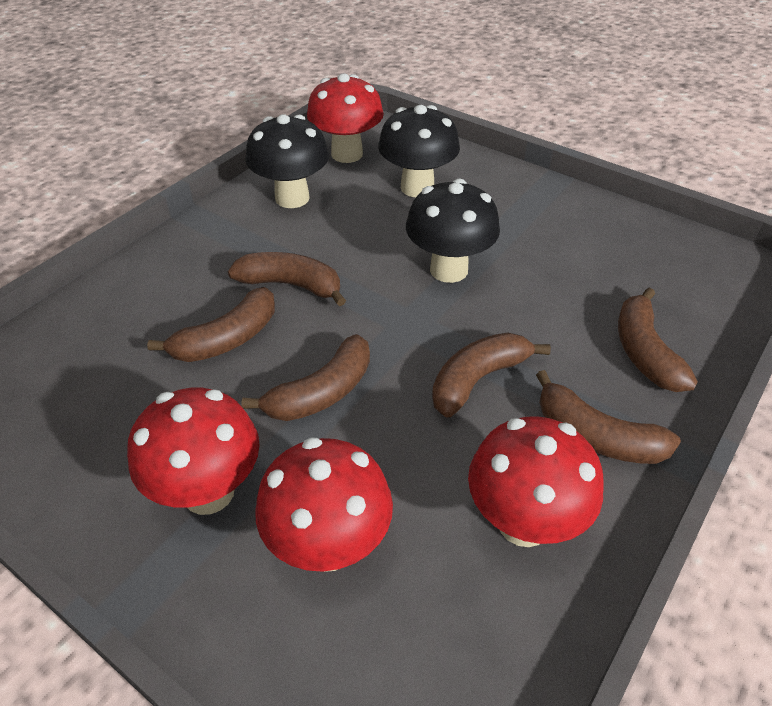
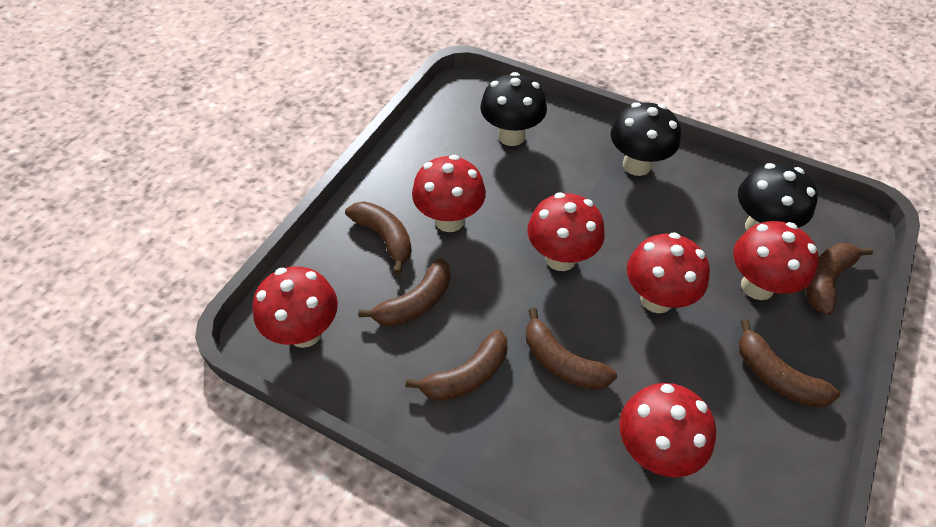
red mushroom: [127,388,260,515] [255,437,393,572] [307,74,384,163] [468,416,604,547] = 4 -> [253,267,338,348] [412,155,486,232] [527,192,605,271] [620,383,716,478] [627,232,710,313] [733,221,818,300] = 6

